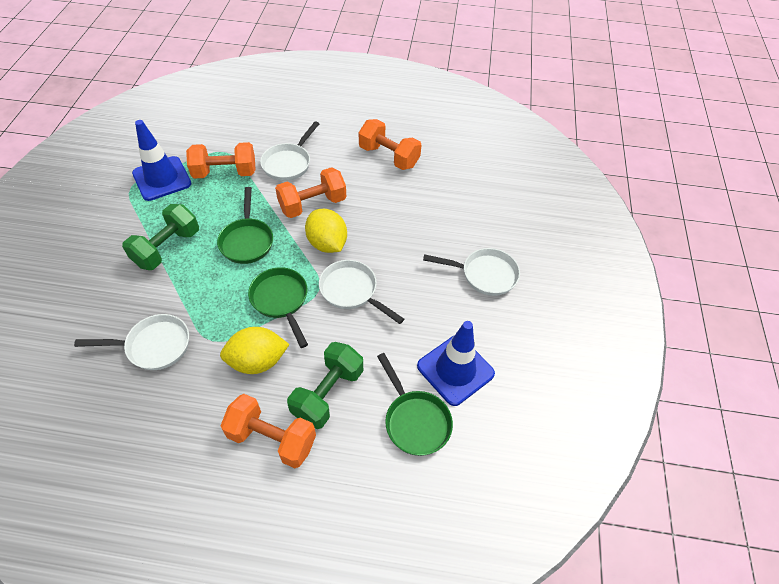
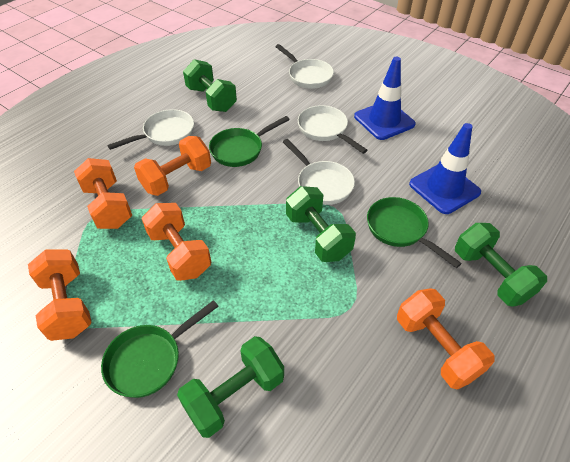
green dumbbell: [122,204,199,270] [287,342,363,429] = 2 -> [177,336,284,438] [183,59,237,112] [286,186,356,262] [455,223,547,307] = 4
orange dumbbell: [186,142,256,179] [221,394,316,468] [275,167,346,218] [359,119,422,170] = 4 -> [28,249,92,341] [74,158,132,229] [134,136,211,196] [141,203,211,281] [397,288,495,390] = 5
yellow lemon: [220,327,290,374] [305,209,347,253] = 2 -> none = 0

